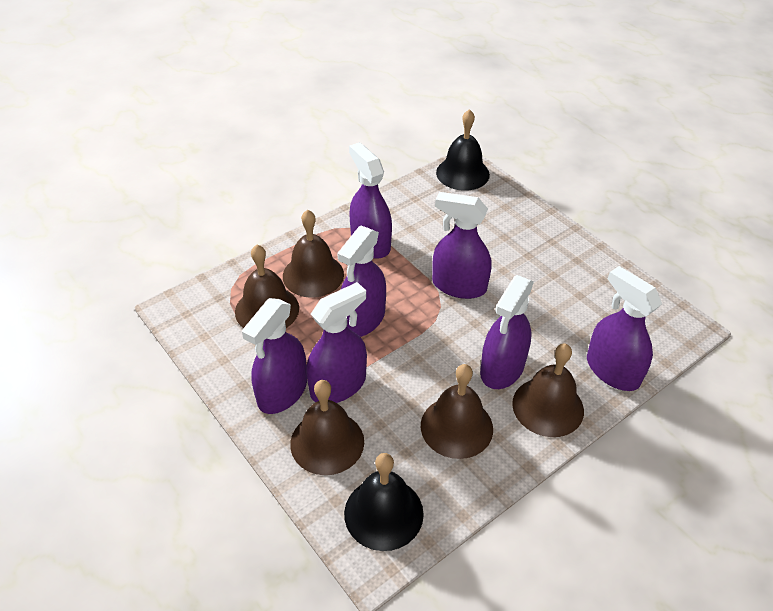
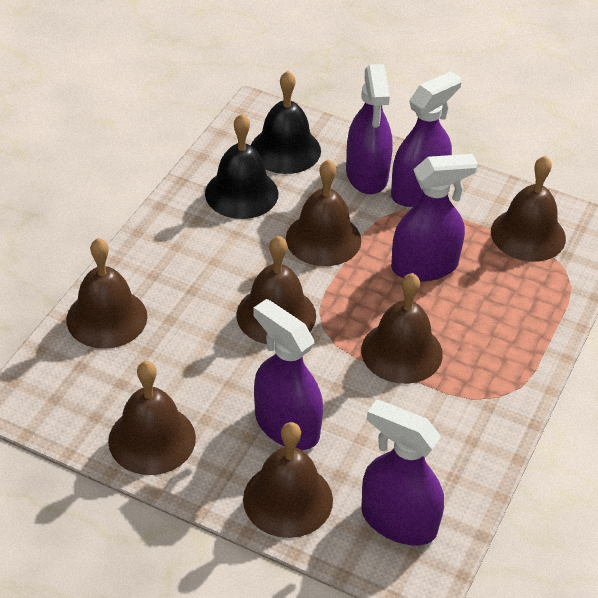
brown bell: [235,245,299,328] [283,210,344,298] [290,380,364,475] [421,364,493,459] [512,344,584,437] = 5 -> [66,238,147,349] [108,361,196,475] [236,236,316,344] [243,422,333,538] [286,159,361,266] [361,273,443,384] [491,156,566,262] = 7
purple spray bottle: [242,298,307,414] [306,282,367,403] [337,226,386,337] [349,142,392,259] [432,192,492,299] [480,275,534,389] [587,266,662,391] = 7 -> [253,299,323,450] [346,64,393,194] [361,399,444,545] [391,71,462,207] [391,154,478,281] = 5

